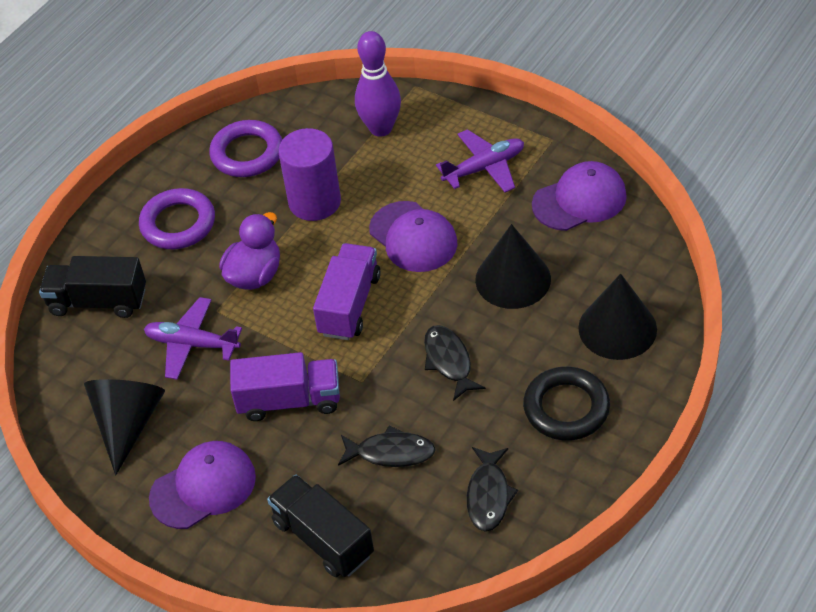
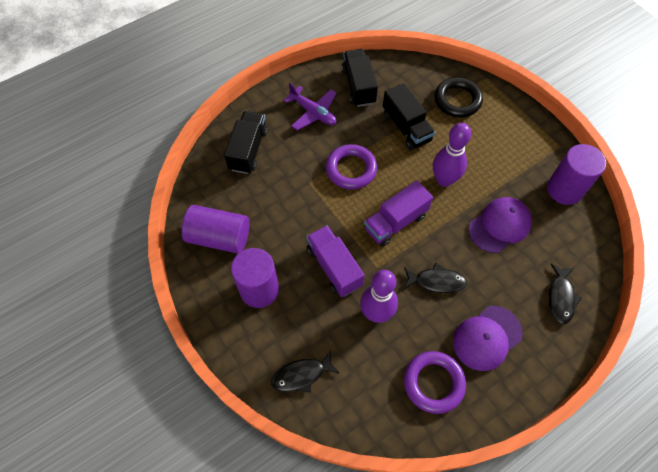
black cone: [84,379,165,475] [475,224,551,309] [578,274,657,360] = 3 -> none = 0
black truck: [39,256,146,318] [267,474,374,577] = 2 -> [224,111,268,174] [342,49,378,107] [383,83,435,150] = 3
purple bowling pin: [355,31,401,137] = 1 -> [360,270,398,323] [433,123,471,187] = 2
purple cap: [149,441,256,529] [369,201,458,272] [532,161,627,231] = 3 -> [453,306,523,371] [468,197,532,253] = 2
purple cylinder: [278,128,341,221] = 1 -> [182,205,250,254] [231,248,279,308] [547,144,606,205] = 3
purple duck: [219,212,280,290] = 1 -> none = 0
purple plane: [144,297,242,380] [436,129,524,193] = 2 -> [284,83,336,130] = 1

